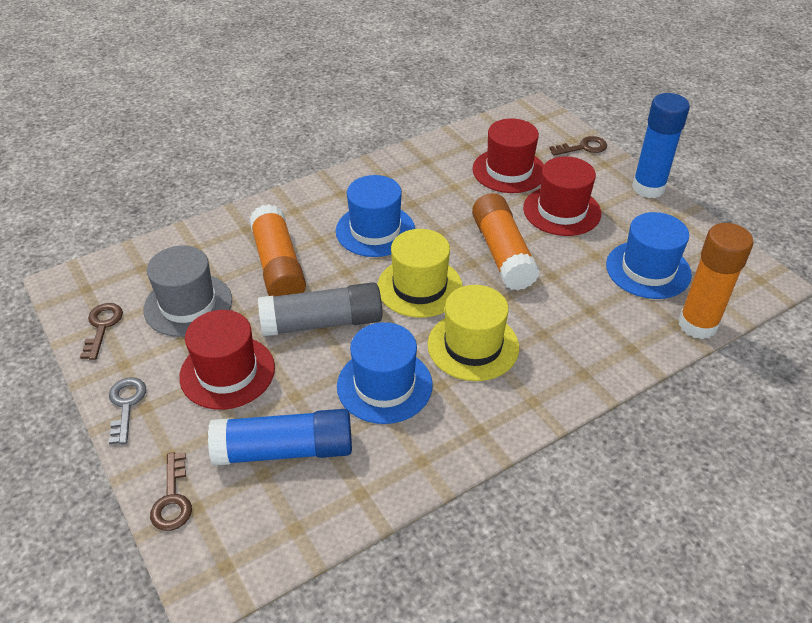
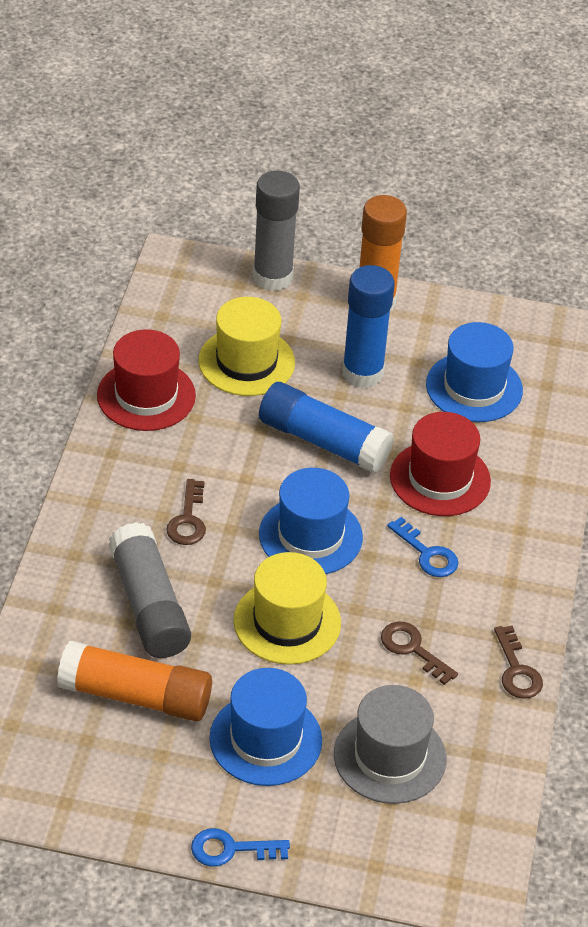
blue key: none = 0 -> [191,828,290,867] [387,517,458,577] = 2
grey glue stick: [258,282,383,336] = 1 -> [108,522,191,658] [253,170,300,291] = 2
grey key: [109,378,146,445] = 1 -> none = 0
orange glue stick: [249,204,306,296] [472,193,540,291] [678,223,754,339] = 3 -> [57,641,212,722] [360,195,407,311] = 2
red hat: [179,310,275,410] [472,118,544,193] [523,156,601,236] = 3 -> [97,329,196,431] [390,412,491,516] = 2

